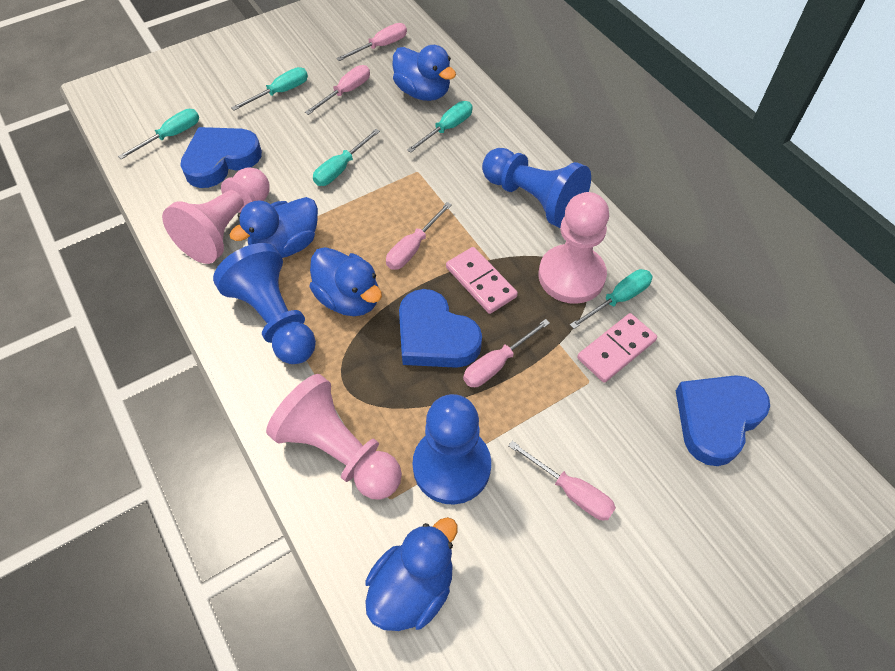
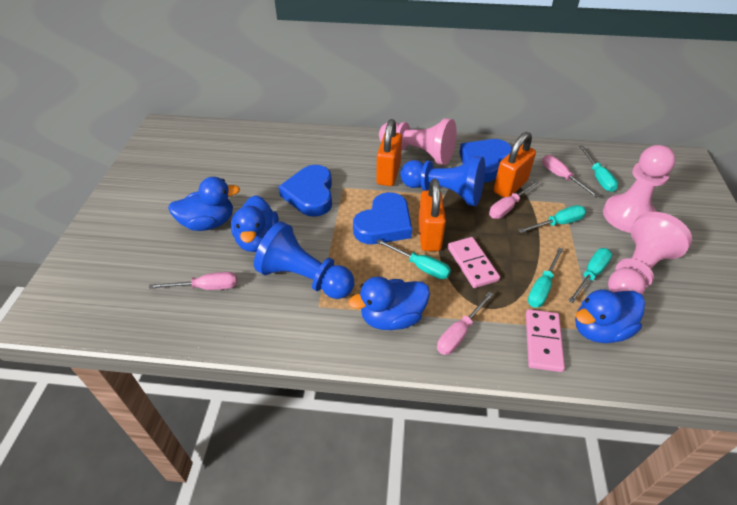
blue pawn: [213,243,316,364] [412,394,491,505] [482,148,591,228] = 3 -> [254,221,354,299] [400,156,485,206] = 2
orange padlock: none = 0 -> [376,119,402,186] [418,179,446,251] [493,132,536,197] = 3
pink screwdriver: [305,65,370,115] [336,23,407,61] [386,202,452,270] [463,319,550,387] [508,441,616,520] = 5 -> [149,272,237,290] [437,292,494,355] [489,180,539,219] [542,155,599,198] = 4

